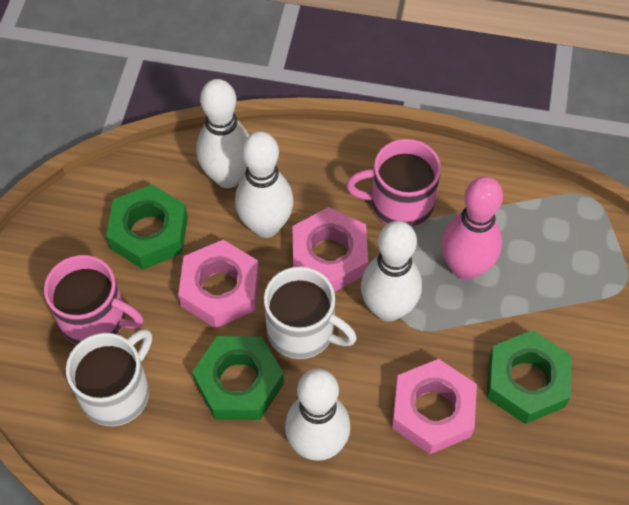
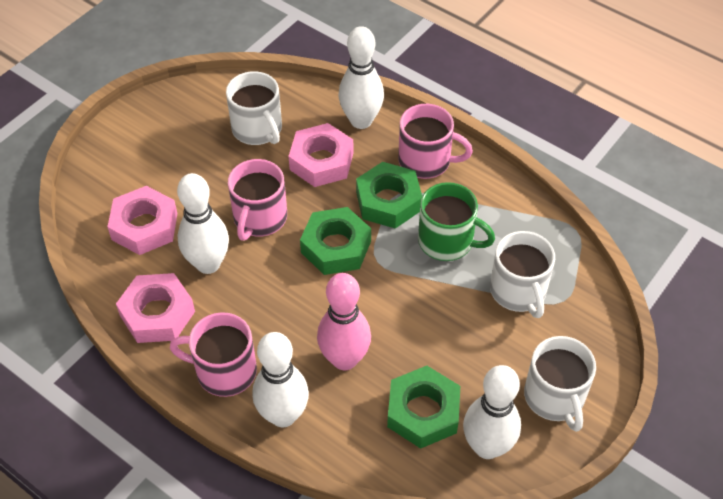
green mug: none = 0 -> [418,182,495,261] = 1
pink mug: [44,255,144,345] [346,139,441,228] = 2 -> [170,312,257,397] [228,159,287,241] [398,104,473,179] = 3
white mug: [66,329,152,426] [264,267,357,359] = 2 -> [226,71,282,145] [490,231,555,318] [524,336,596,432] = 3

